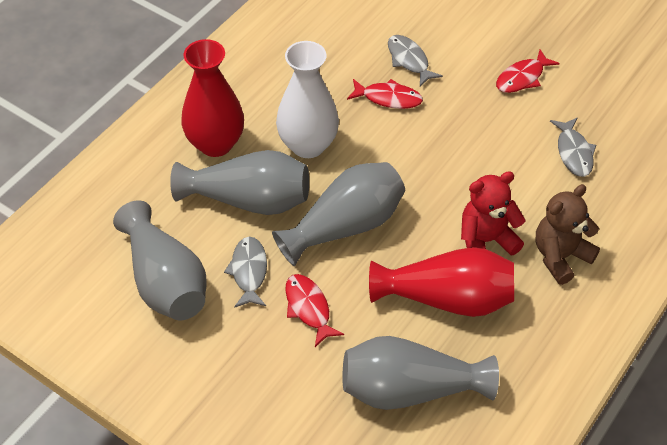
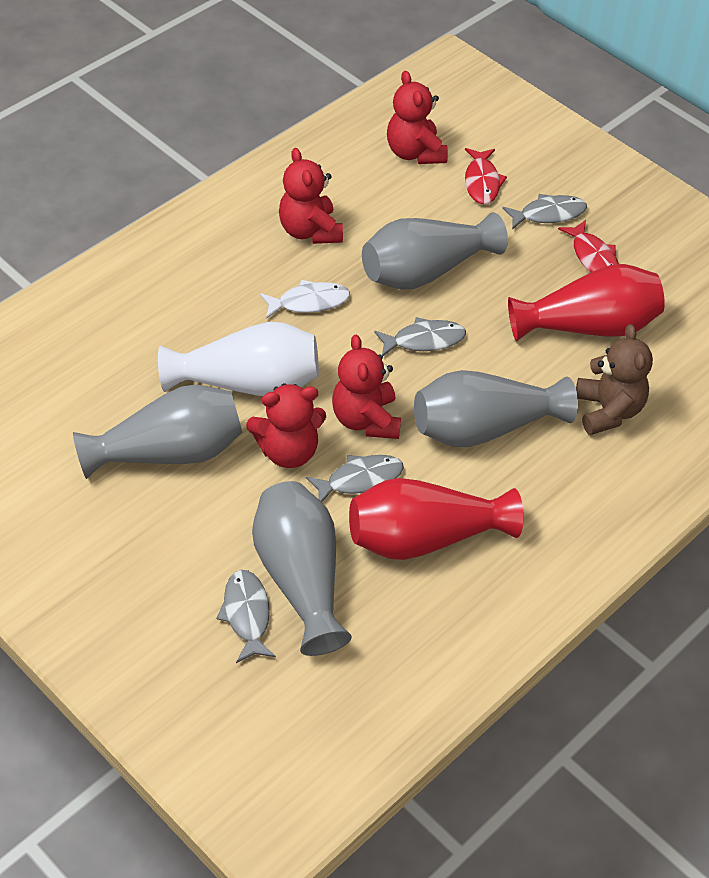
grey fish: [224,237,267,308] [388,35,443,86] [550,117,596,177] = 3 -> [216,570,276,663] [306,455,404,502] [374,317,466,357] [502,194,587,230] = 4
red fish: [285,274,344,347] [347,79,423,109] [496,49,560,93] = 3 -> [465,148,507,204] [558,220,619,272] = 2
red teddy bear: [461,171,526,255] = 1 -> [246,383,326,468] [279,148,343,244] [332,335,401,439] [387,71,448,164] = 4
white fish: none = 0 -> [260,280,350,319] = 1

